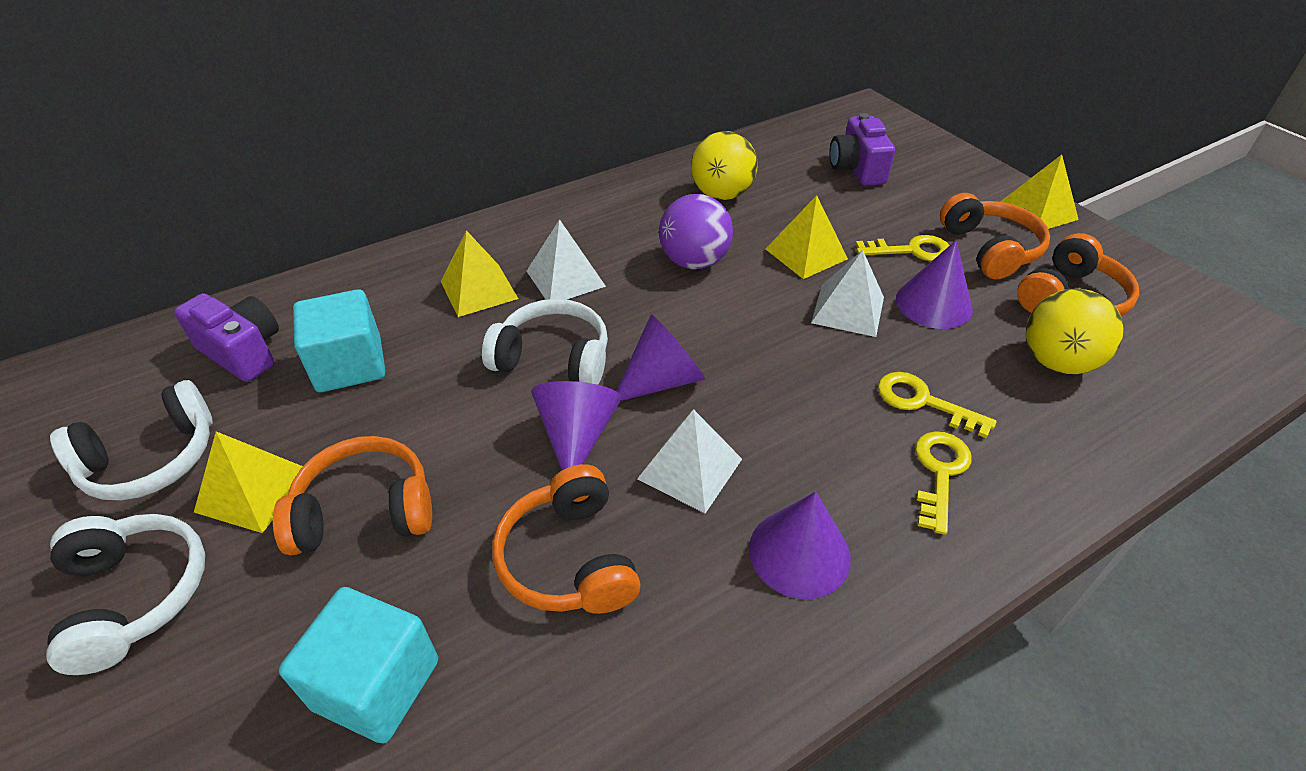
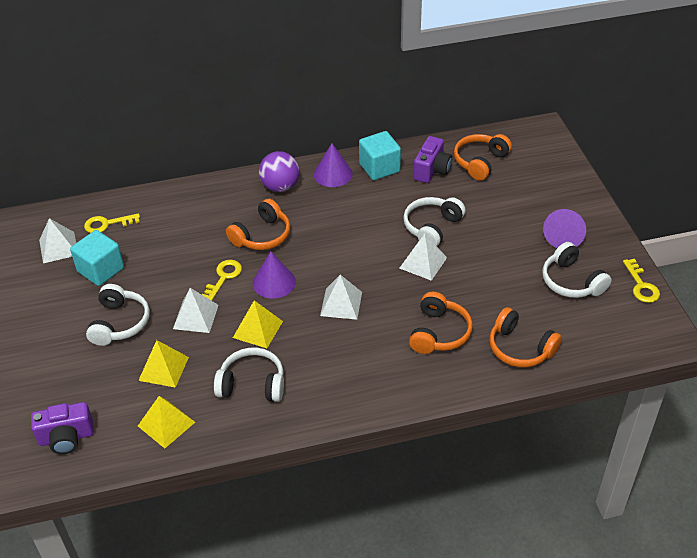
purple cone: [531,381,622,470] [616,314,705,401] [749,492,851,599] [896,241,973,329] = 4 -> [253,251,296,299] [314,143,353,187] [543,209,586,248] = 3
white headphones: [46,514,205,675] [50,380,212,500] [482,299,608,385] = 3 -> [86,284,150,346] [214,347,284,402] [403,197,466,246] [542,242,612,298] = 4
white pyramid: [527,219,606,300] [637,409,742,513] [811,250,884,337] = 3 -> [39,218,76,263] [173,288,218,333] [320,275,362,320] [400,234,447,281] = 4
yellow ball: [691,131,758,200] [1026,289,1123,374] = 2 -> none = 0
yellow pyramid: [194,431,303,533] [441,230,518,317] [766,195,848,279] [1000,155,1079,229] = 4 -> [138,340,189,388] [138,396,195,448] [233,300,283,348] = 3

